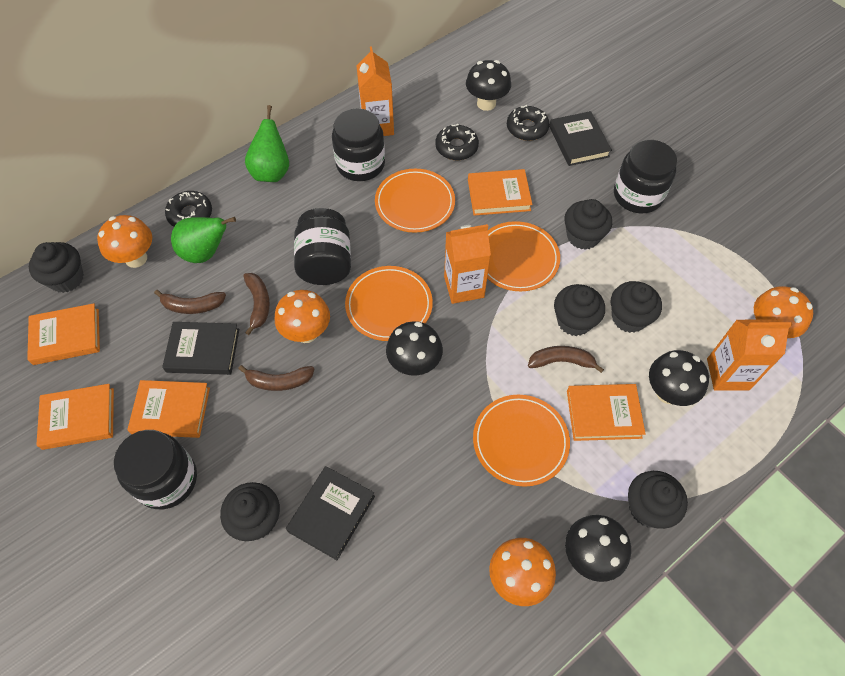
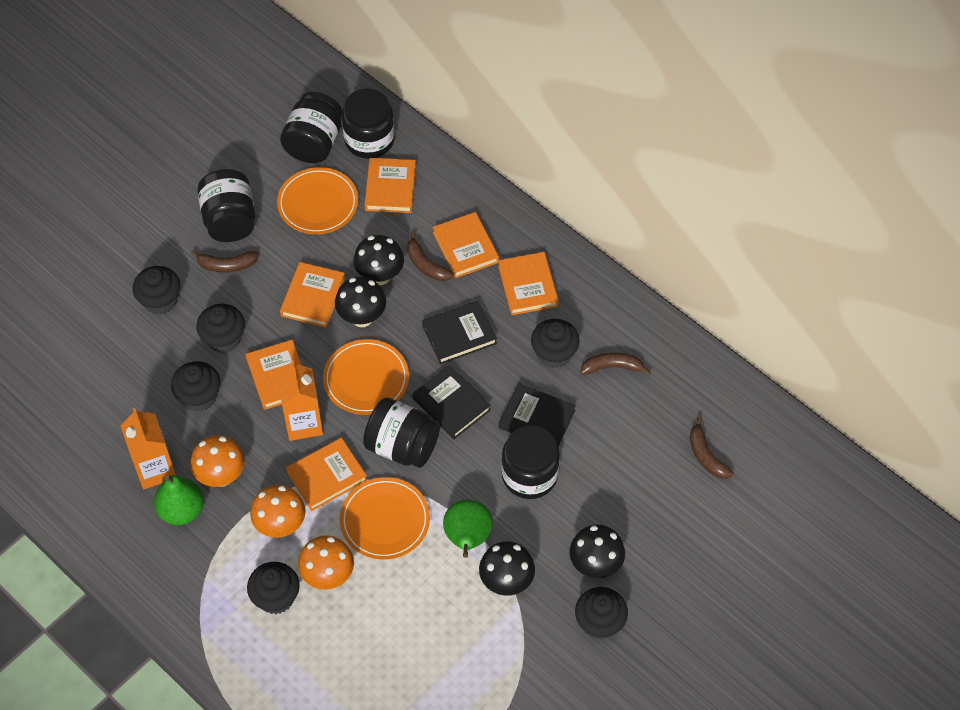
black donut: [165,191,212,227] [435,124,479,160] [507,105,550,141] = 3 -> none = 0
black jar: [114,430,197,509] [294,208,351,285] [332,108,385,181] [614,140,677,213] = 4 -> [197,169,255,242] [280,92,342,163] [342,88,395,159] [363,397,440,468] [501,425,560,499] = 5
orange book: [27,303,100,365] [36,384,114,450] [127,380,210,438] [468,169,532,216] [567,384,646,441] = 5 -> [246,340,302,410] [280,262,345,328] [286,438,367,511] [364,158,416,213] [433,212,499,278] [498,252,559,315] = 6
orange carton: [357,46,394,136] [444,224,491,304] [707,319,792,391] = 3 -> [120,408,176,489] [277,360,323,441] = 2
orange mushroom: [97,215,152,268] [275,290,330,343] [489,538,556,606] [754,286,813,338] = 4 -> [190,435,245,487] [250,485,306,538] [298,535,354,590] = 3
orange plate: [345,266,433,341] [375,169,455,233] [473,395,570,487] [487,221,560,291] = 4 -> [277,167,358,234] [323,339,409,415] [340,477,430,560] = 3

